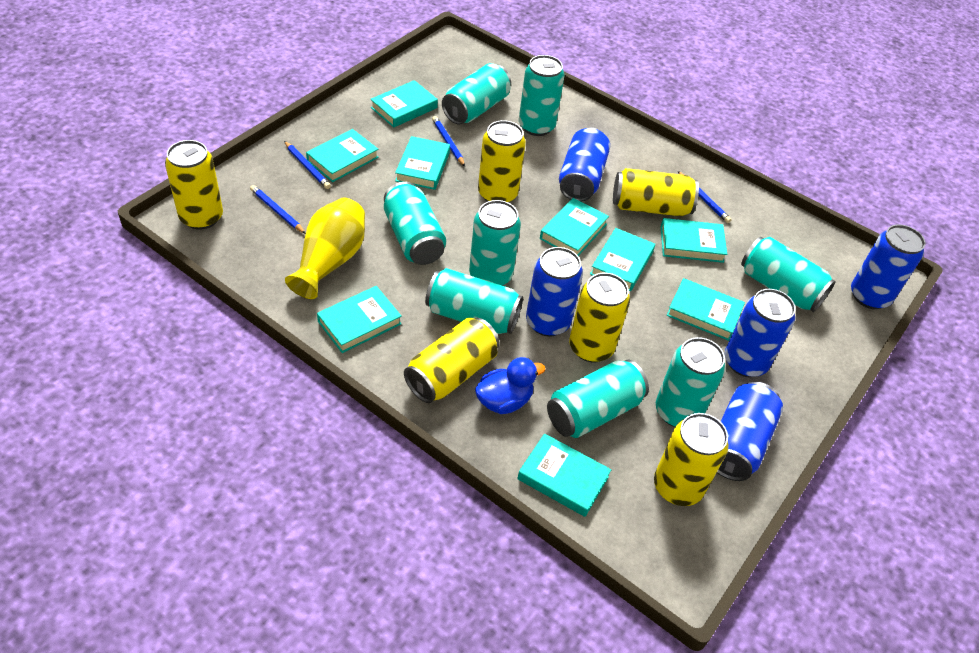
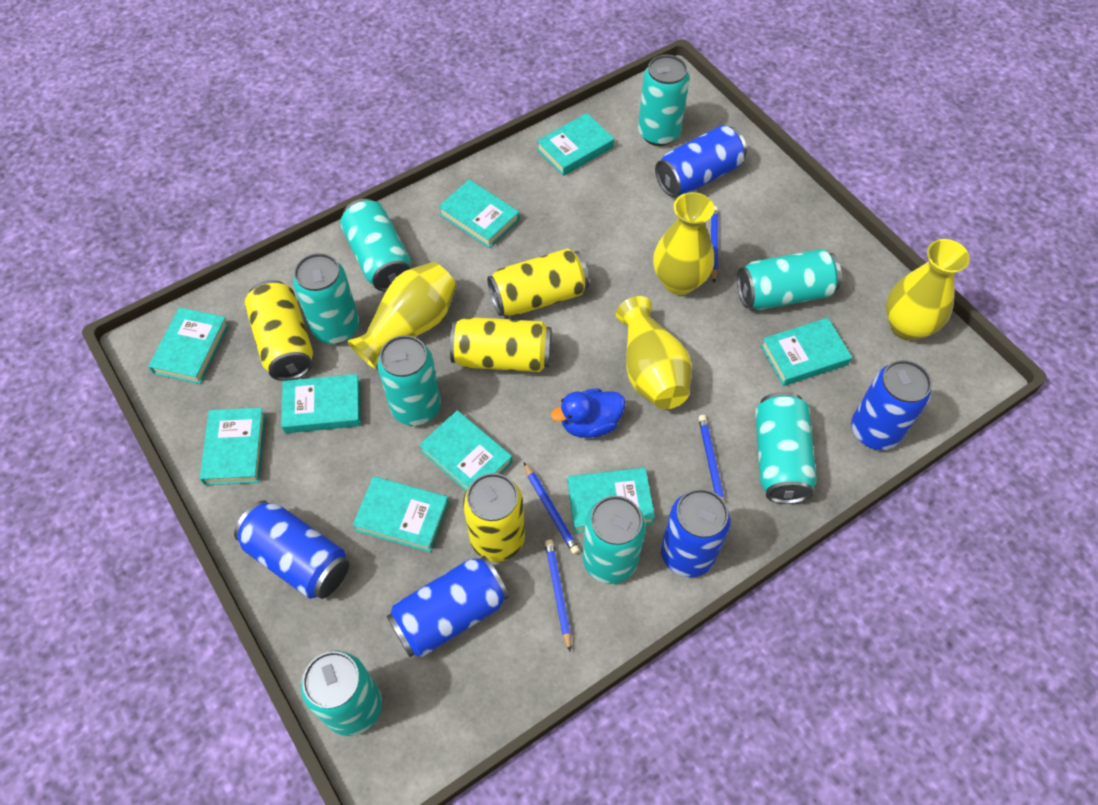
yellow can: [165,140,223,230] [404,318,499,403] [478,120,526,203] [569,273,630,362] [613,168,699,216] [654,413,729,506] = 6 -> [245,280,313,381] [450,317,552,372] [463,473,525,562] [487,248,589,316] = 4
yellow vase: [285,198,365,299] = 1 -> [347,262,457,369] [616,296,692,409] [653,192,714,295] [886,239,970,341] = 4

